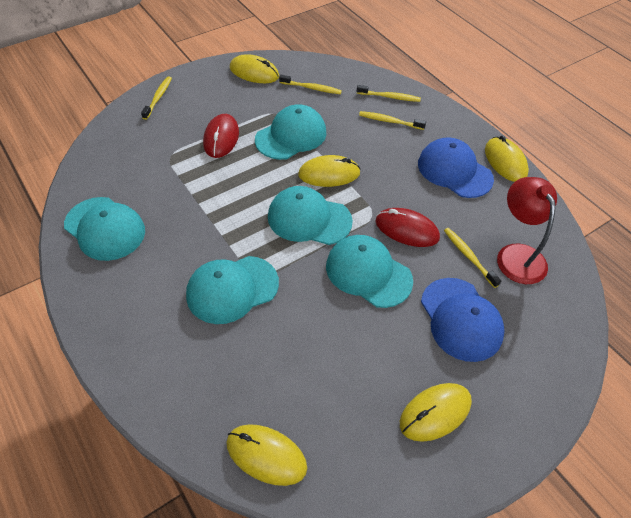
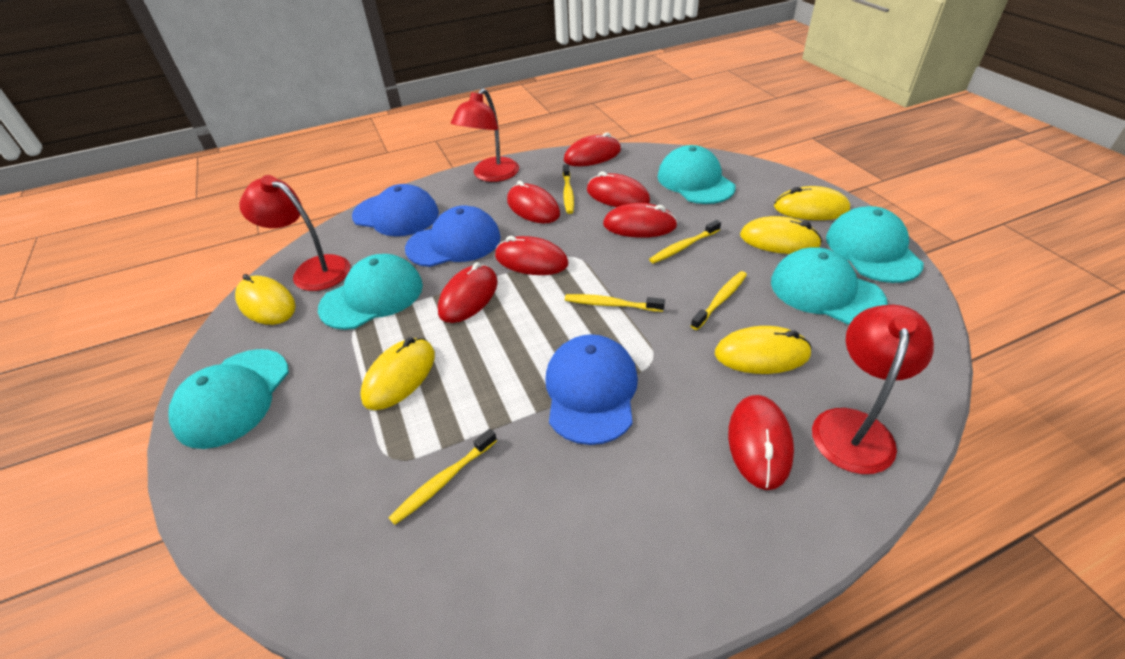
blue cap: [418,137,494,198] [421,278,505,362] = 2 -> [352,184,439,236] [405,205,501,267] [545,334,638,445] = 3
red lamp: [497,177,557,284] = 1 -> [239,175,350,291] [451,88,519,182] [812,305,934,474] = 3
red mouse: [203,114,239,158] [375,208,440,247] = 2 -> [438,262,498,323] [495,236,569,275] [507,181,560,223] [564,132,621,166] [587,171,650,207] [603,203,678,238] [728,395,794,490] = 7

